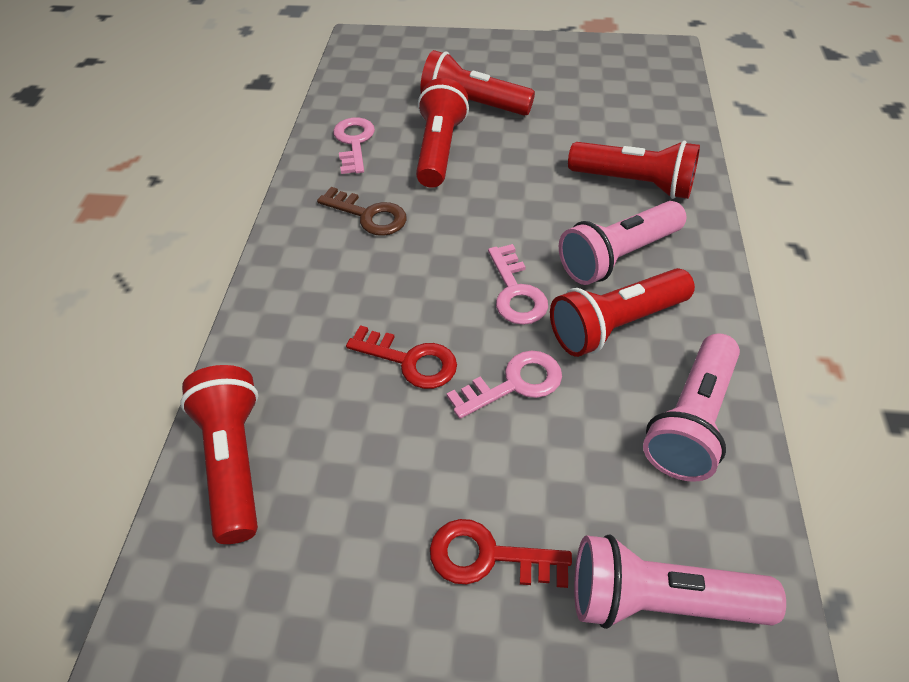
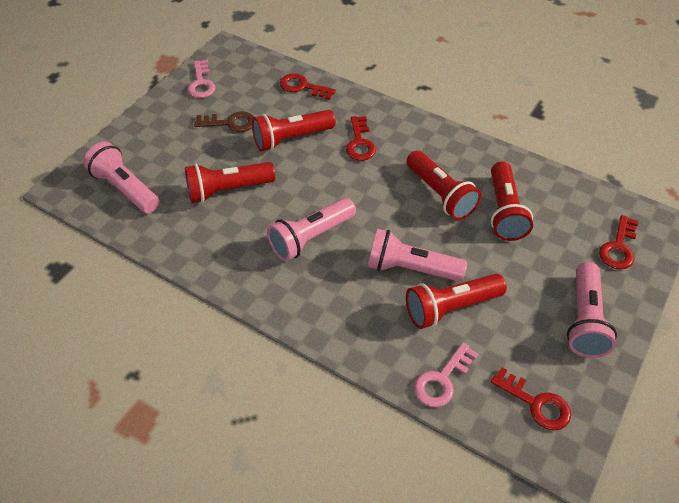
pink flashlight: [559,201,686,285] [574,535,786,629] [643,333,740,482] = 3 -> [83,142,159,213] [267,198,356,261] [368,229,467,282] [567,262,617,358] = 4
pink key: [333,118,375,174] [447,351,562,419] [488,244,548,325] = 3 -> [188,60,216,98] [414,342,479,407] = 2
red key: [346,325,457,389] [430,519,572,588] = 2 -> [280,73,336,100] [346,116,376,161] [491,367,571,431] [599,215,639,270] = 4

